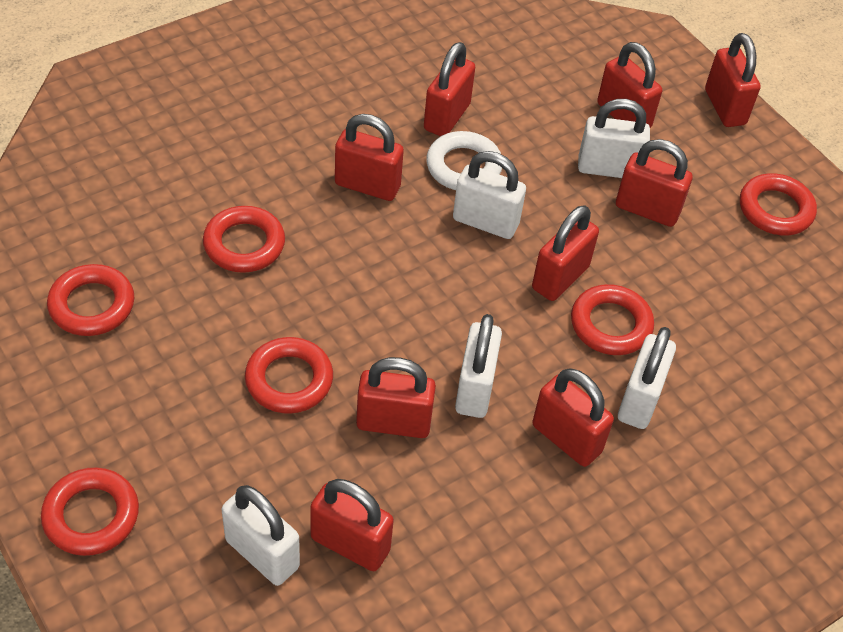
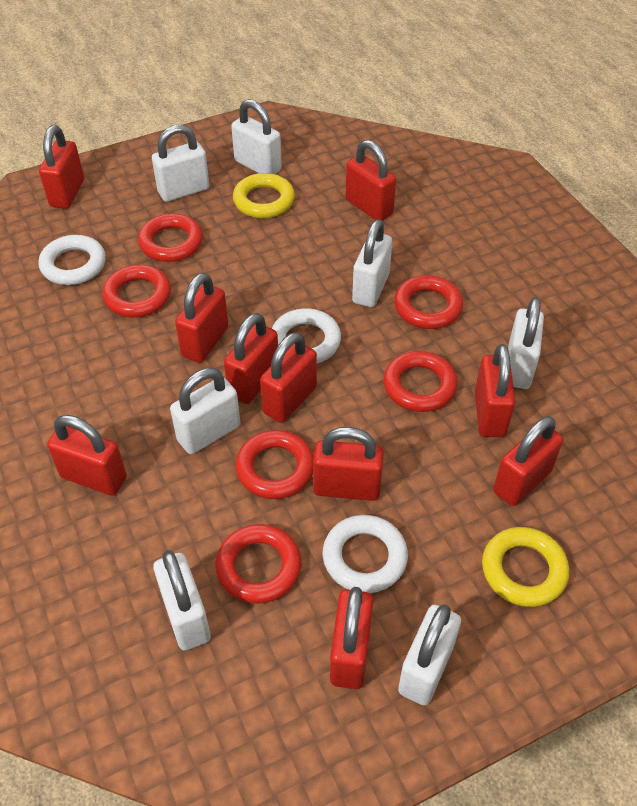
red padlock: [310,479,394,571] [335,114,404,201] [356,357,436,438] [424,42,475,136] [532,205,599,301] [532,369,614,467] [597,42,662,128] [616,139,693,227] [705,33,761,127] = 9 -> [39,125,84,209] [47,415,127,496] [175,273,229,363] [224,313,278,404] [260,332,317,423] [313,427,384,501] [330,587,373,689] [346,140,396,221] [475,344,515,437] [493,416,563,506] = 10
white padlock: [222,485,300,586] [453,151,526,239] [455,314,502,418] [578,99,650,178] [618,327,676,429] = 5 -> [152,125,210,202] [153,550,211,650] [170,368,240,454] [231,99,282,174] [352,219,392,307] [398,604,461,706] [508,297,544,389] = 7
white ring: [426,131,502,190] = 1 -> [38,235,106,285] [272,308,341,364] [322,515,408,593] = 3
yellow ring: none = 0 -> [233,173,295,218] [482,527,569,607] = 2

